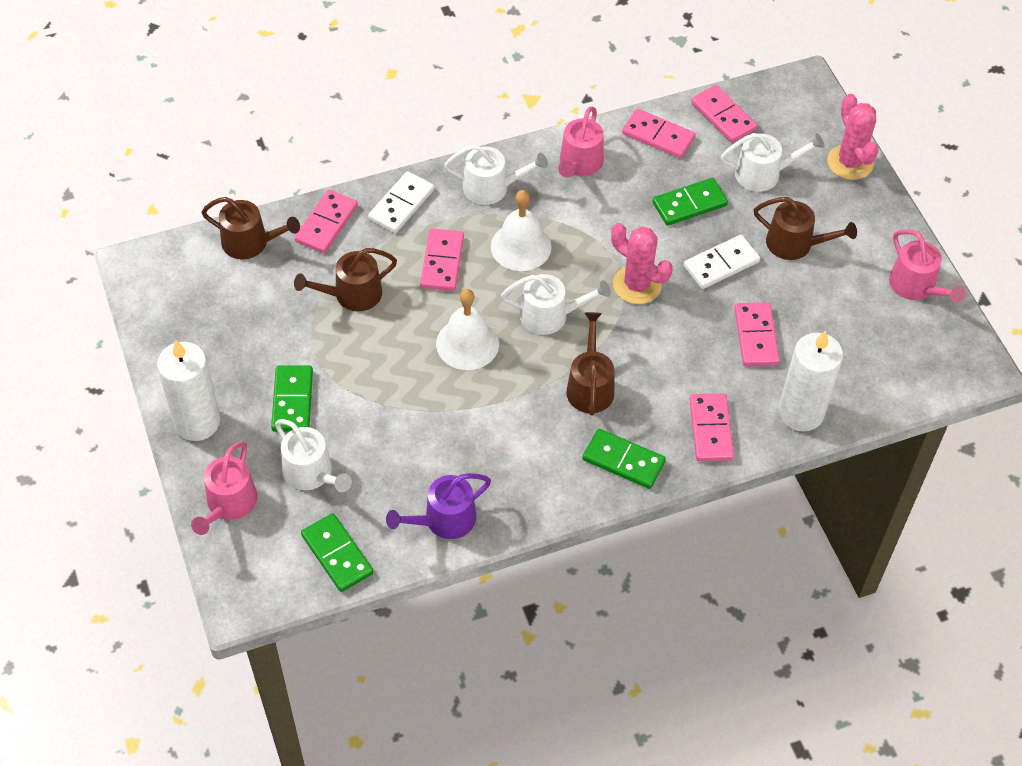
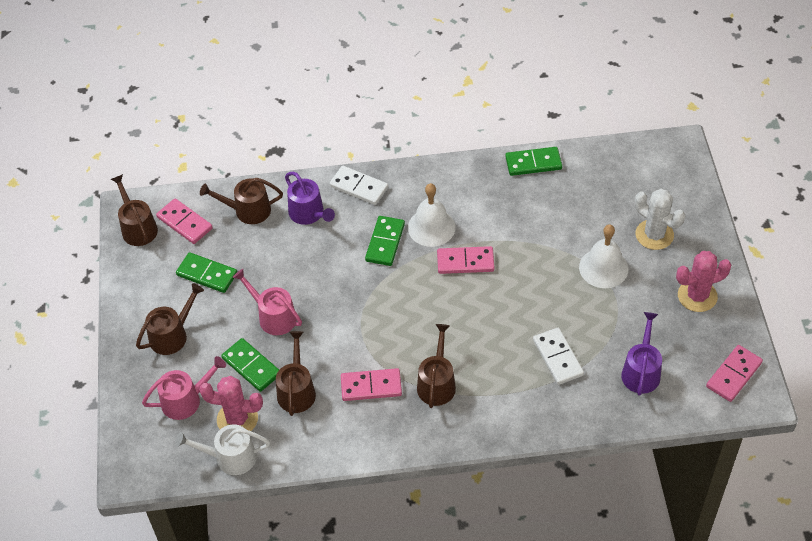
brown watering can: [201,197,300,259] [294,248,397,311] [566,312,614,416] [754,197,857,260] = 4 -> [111,174,158,246] [136,283,204,355] [200,178,283,224] [276,331,316,416] [417,324,456,408] = 5
pink domino: [295,190,358,253] [420,229,464,291] [622,109,696,158] [689,393,734,461] [691,85,757,143] [734,302,780,366] = 6 -> [156,198,213,244] [341,368,402,401] [437,246,495,274] [706,345,763,402] = 4
pink watering can: [191,442,257,535] [558,106,604,177] [889,229,965,303] = 3 -> [142,356,226,420] [233,269,302,335] = 2
purple watering can: [386,473,491,539] = 1 -> [285,172,335,225] [621,312,662,396] = 2
white cactus: none = 0 -> [635,189,685,250] = 1
white candle: [157,340,221,441] [779,330,843,431] = 2 -> none = 0
white watering can: [275,419,352,492] [444,145,548,205] [501,274,611,335] [721,133,825,192] = 4 -> [175,424,270,475] = 1

